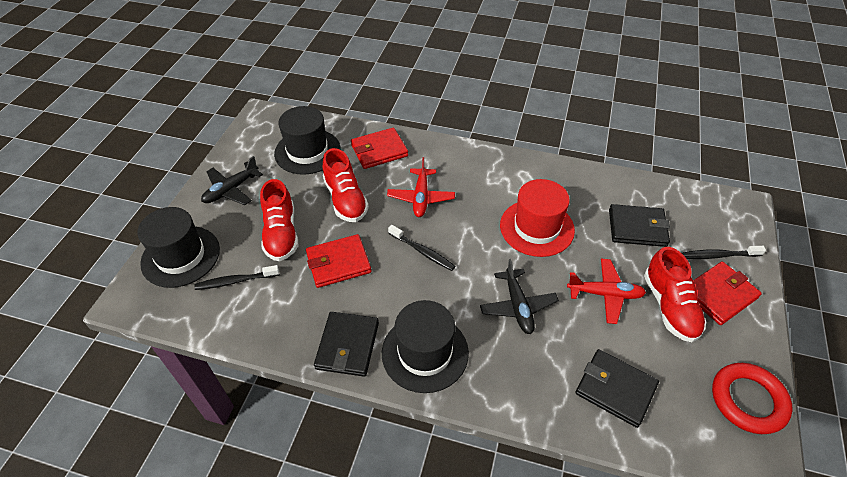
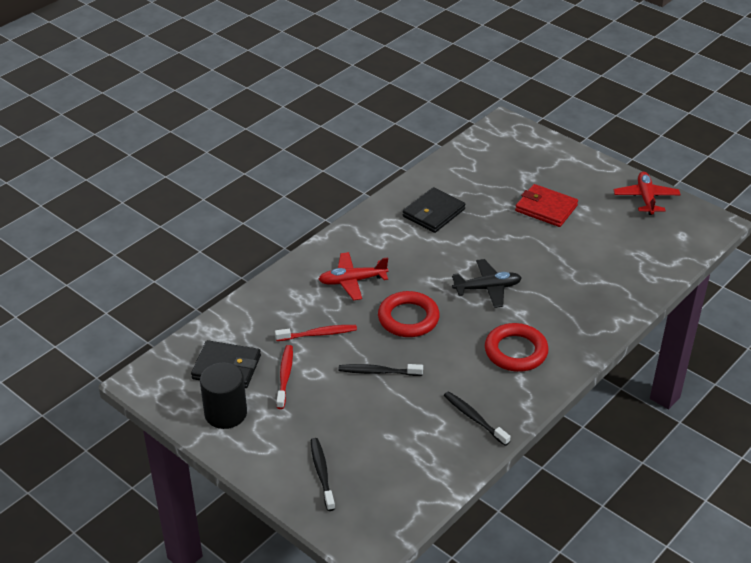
black cylinder: none = 0 -> [200,362,247,429] = 1
black hat: [137,207,220,288] [274,106,341,175] [382,300,469,393] = 3 -> none = 0
black plane: [201,156,263,205] [480,259,559,334] = 2 -> [452,259,522,308] = 1
black wallet: [314,312,379,377] [575,349,659,428] [609,204,670,247] = 3 -> [191,340,261,388] [403,187,466,233] = 2
red hat: [500,179,575,257] = 1 -> none = 0
red ring: [712,363,793,434] = 1 -> [378,291,440,337] [485,323,549,372] = 2
red shoe: [260,179,298,261] [323,148,369,222] [644,247,706,342] = 3 -> none = 0
red toothbrush: none = 0 -> [275,325,357,341] [276,345,293,409] = 2
red wallet: [306,234,372,288] [351,128,408,169] [693,261,762,325] = 3 -> [515,184,578,227] = 1

